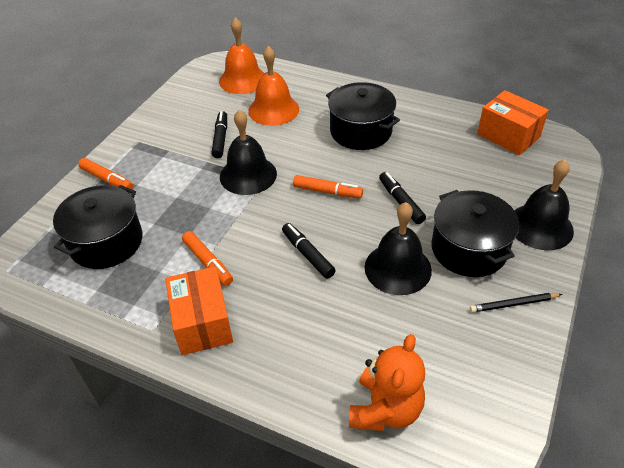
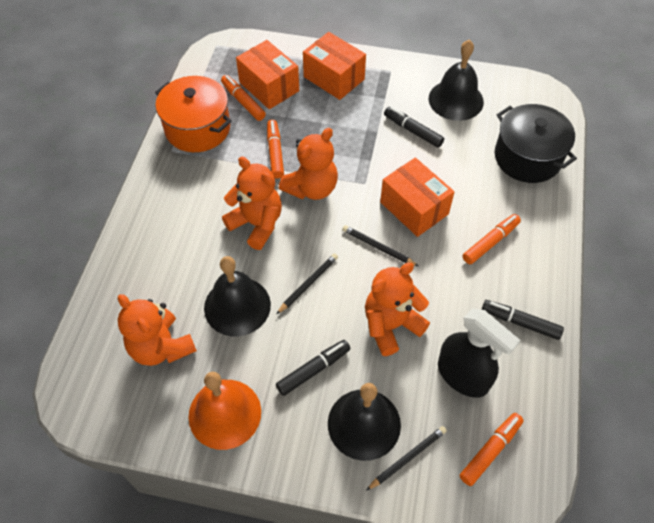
black pencil: [470,293,562,313] = 1 -> [277,253,338,314] [342,225,418,266] [366,426,447,491] = 3
black pot: [53,185,142,269] [326,82,400,150] [431,190,519,277] = 3 -> [495,104,577,183] = 1
black spray bottle: none = 0 -> [438,308,520,398] = 1
orange bell: [219,18,265,94] [248,46,299,126] = 2 -> [188,372,261,450] = 1
orange box: [165,266,233,355] [477,90,549,155] = 2 -> [236,40,299,109] [303,32,366,100] [380,157,455,237] = 3
orange marker: [78,158,133,189] [182,231,233,286] [293,175,363,198] = 3 -> [221,75,266,121] [267,120,284,179] [460,413,524,486] [462,214,521,264] = 4
orange pot: none = 0 -> [155,76,232,152] = 1
orange teddy bear: [349,334,425,431] = 1 -> [117,294,197,366] [222,157,282,250] [279,128,338,200] [365,262,430,356] = 4

